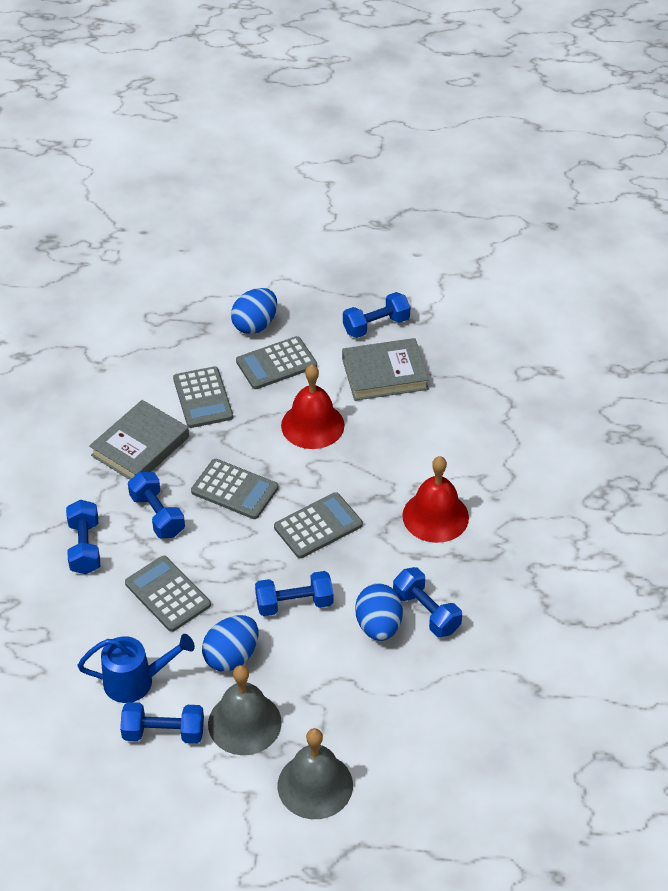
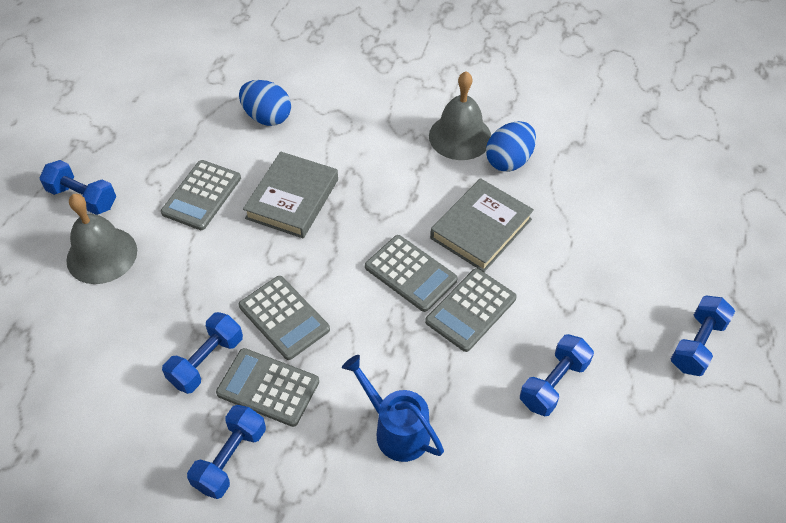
blue dumbbell: [66,500,100,574] [120,702,204,744] [128,472,185,538] [255,571,333,616] [343,292,410,338] [393,567,462,637] = 6 -> [39,160,116,215] [162,312,243,394] [187,405,266,499] [520,334,594,416] [671,296,735,376] = 5
blue egg: [202,615,258,672] [231,288,277,334] [355,583,403,641] = 3 -> [239,80,291,126] [486,121,536,172] = 2
red bell: [281,364,345,449] [402,456,469,543] = 2 -> none = 0

